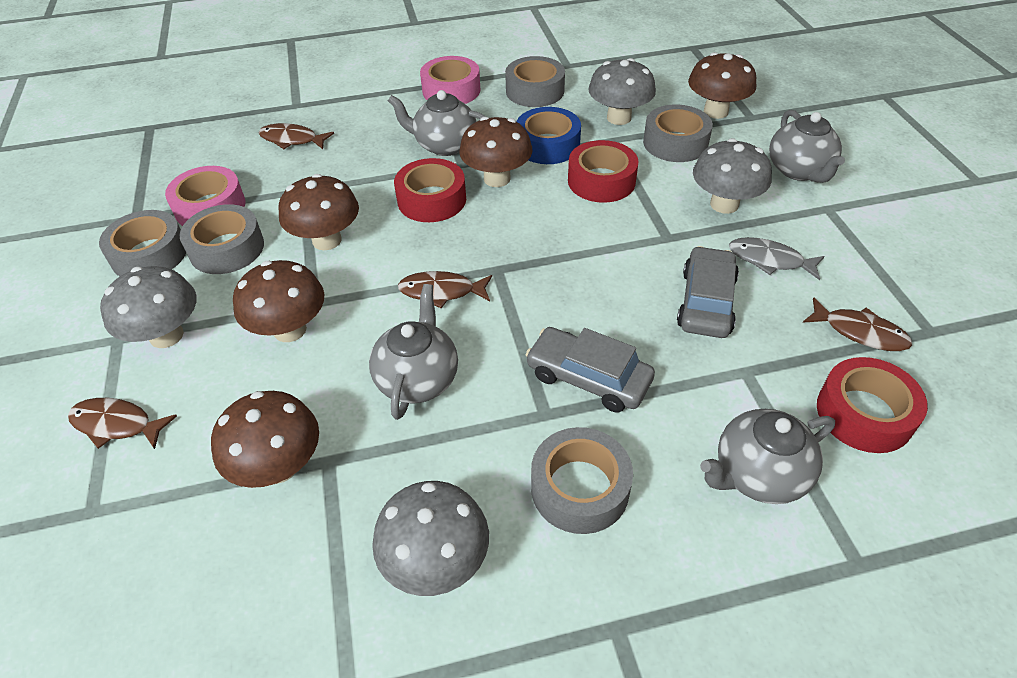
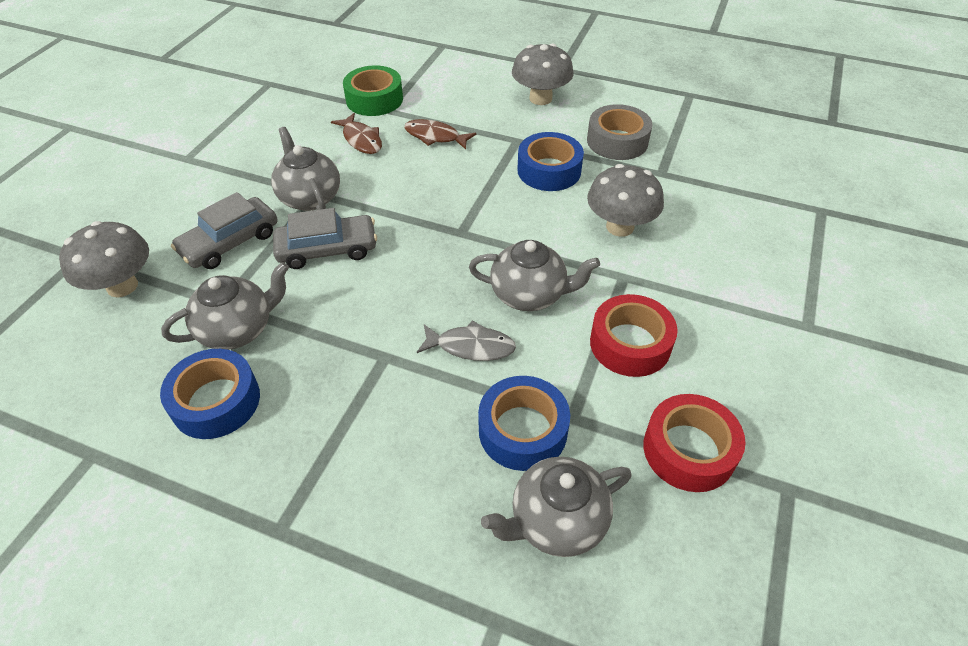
blue tape: [517,107,581,164] = 1 -> [160,349,260,439] [478,376,570,471] [517,132,584,191] = 3
brown fish: [68,398,177,449] [259,123,334,149] [398,271,492,308] [803,298,912,351] = 4 -> [331,113,382,154] [404,119,476,150] = 2
brown mushroom: [211,391,319,488] [233,260,324,342] [278,174,359,250] [459,116,532,187] [688,52,756,119] = 5 -> none = 0
green tape: none = 0 -> [343,65,403,116] = 1
grey mushroom: [100,266,197,348] [372,481,489,596] [588,58,656,125] [693,138,772,214] = 4 -> [59,221,149,297] [512,43,574,105] [587,164,664,237] = 3
grey tape: [99,210,186,276] [179,204,264,274] [505,56,565,107] [531,427,633,534] [643,105,713,162] = 5 -> [587,104,653,160] = 1
pink tape: [165,166,246,226] [420,56,481,104] = 2 -> none = 0
red tape: [394,158,466,222] [568,140,638,203] [817,357,928,453] = 3 -> [590,294,678,377] [643,394,746,492] = 2

